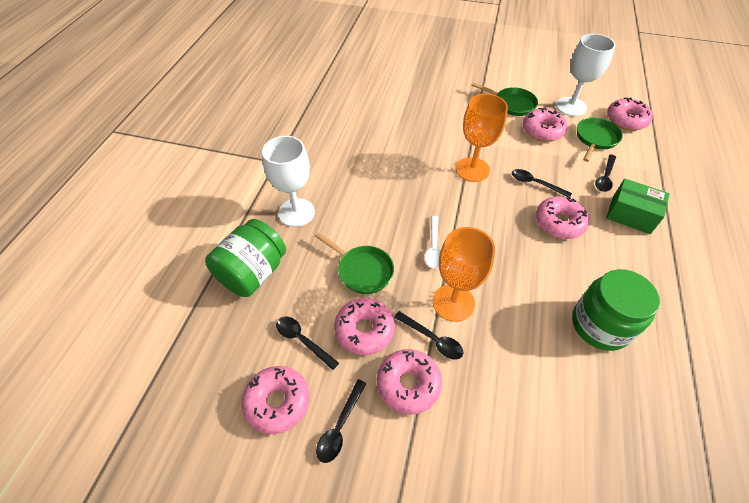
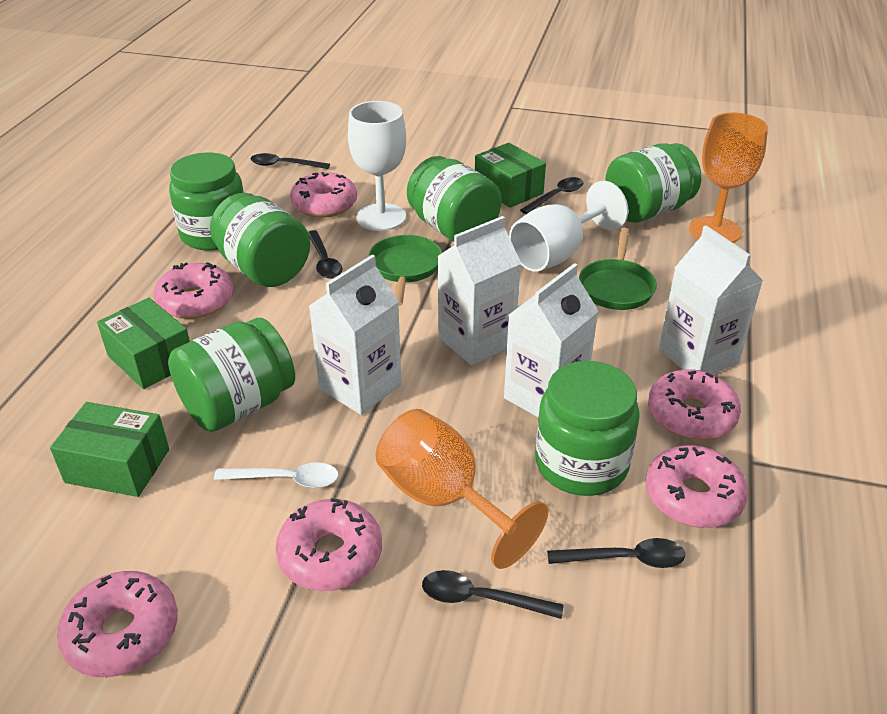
green box: [606,179,670,234] = 1 -> [50,402,169,497] [97,298,190,389] [475,143,546,208] = 3
green jar: [205,219,286,297] [572,269,660,351] = 2 -> [168,318,295,432] [169,152,244,251] [210,193,310,287] [407,156,501,242] [535,361,640,496] [605,143,701,222] = 6
green pan: [315,232,394,294] [471,82,538,116] [577,118,623,162] = 3 -> [368,235,442,306] [579,228,657,310] = 2
white carton: none = 0 -> [309,255,402,415] [437,216,521,366] [504,263,599,417] [659,226,763,374] = 4

